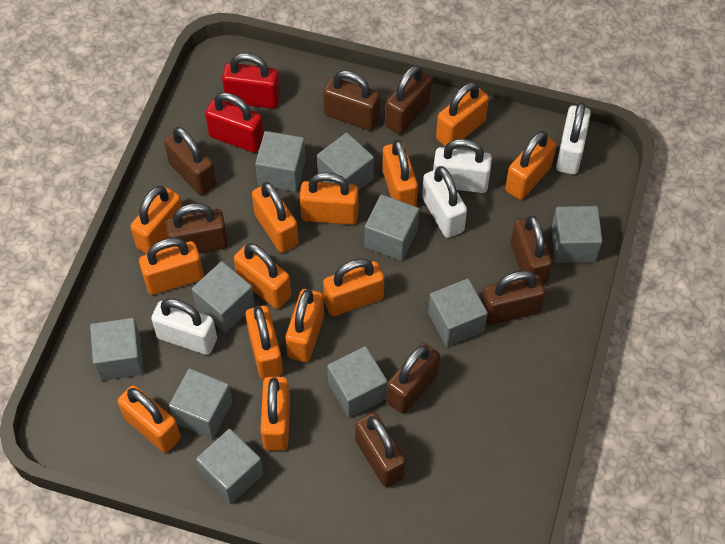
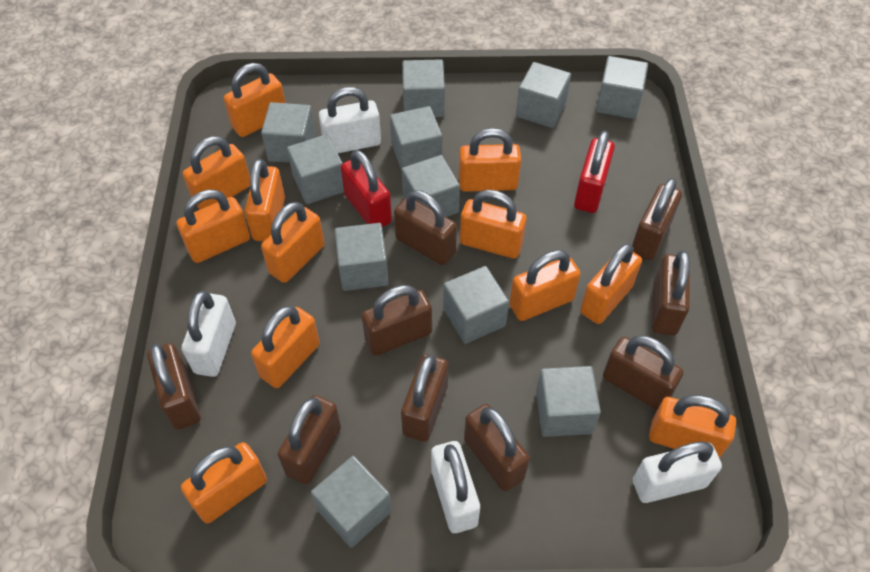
brown padlock: [164,127,216,195] [165,203,228,254] [323,70,380,131] [355,412,406,487] [385,65,432,135] [386,343,440,414] [482,270,545,325] [511,215,552,285] = 8 -> [147,343,201,430] [277,395,341,484] [362,285,432,356] [394,190,457,265] [401,354,448,442] [464,404,530,491] [603,335,684,410] [632,178,682,260] [652,250,690,336] = 9
grey cube: [90,318,144,381] [169,368,232,439] [192,261,255,333] [196,429,263,504] [255,131,306,192] [317,133,374,191] [327,346,387,418] [365,194,419,261] [428,278,488,347] [551,206,603,263] = 10 -> [261,102,316,163] [287,134,344,204] [311,456,392,548] [335,223,389,291] [390,106,442,171] [402,59,445,117] [402,155,460,217] [443,266,509,344] [516,62,571,128] [536,366,601,437] [596,56,648,119] = 11
orange padlock: [118,385,181,453] [130,186,182,254] [139,238,204,295] [234,243,291,309] [245,306,283,379] [252,182,299,253] [260,377,290,451] [285,289,324,362] [300,172,358,225] [323,259,384,316] [382,140,418,207] [436,82,489,146] [505,131,557,200] = 13 -> [177,190,250,263] [181,442,267,524] [183,136,250,209] [224,63,285,137] [244,159,285,241] [251,306,320,388] [261,202,324,283] [459,128,521,192] [460,190,527,259] [510,250,581,321] [580,243,642,324] [649,395,736,458] = 12

